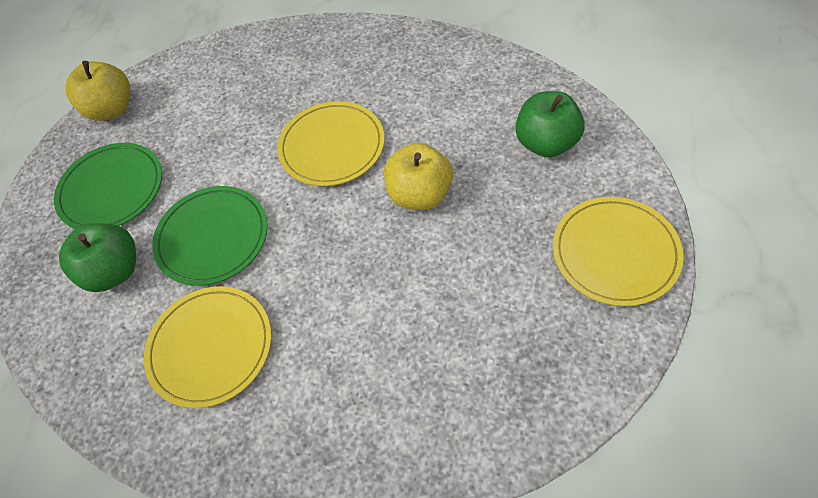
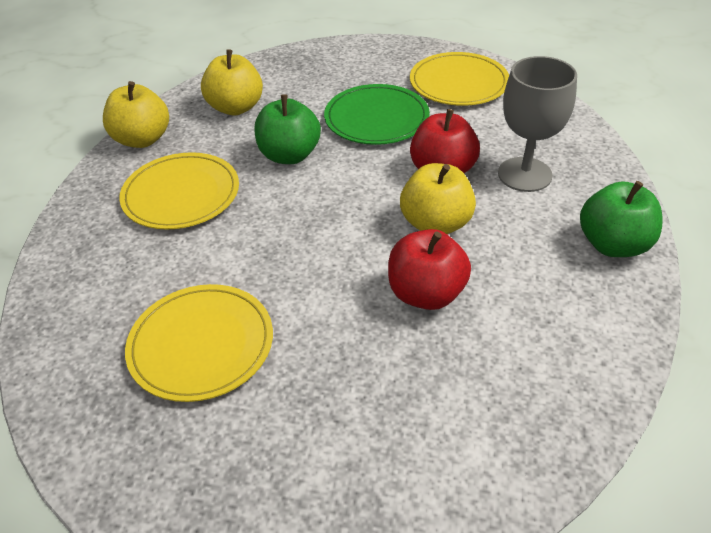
green plate: [54,143,162,229] [152,186,268,286] = 2 -> [324,84,430,145] = 1
grey goblet: none = 0 -> [498,56,577,192] = 1
red apple: none = 0 -> [388,229,471,310] [410,109,480,173] = 2
yellow apple: [66,61,130,121] [384,143,453,210] = 2 -> [103,81,169,148] [201,49,263,115] [400,163,476,234] = 3

